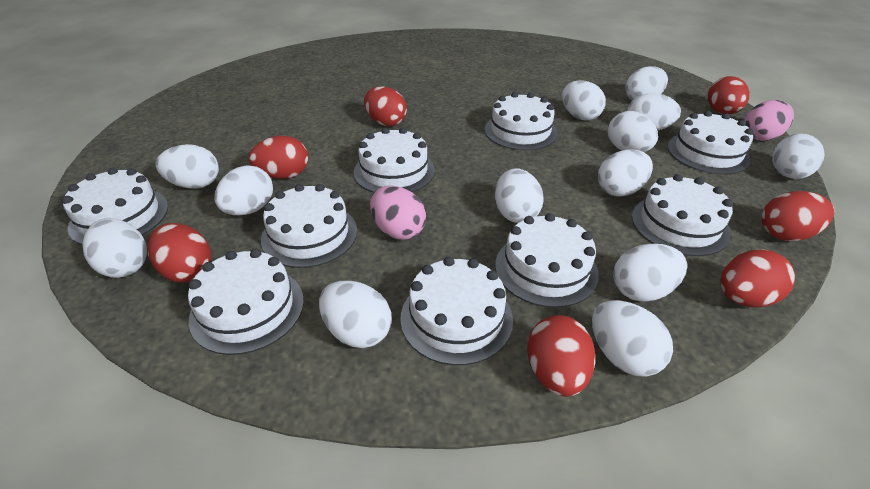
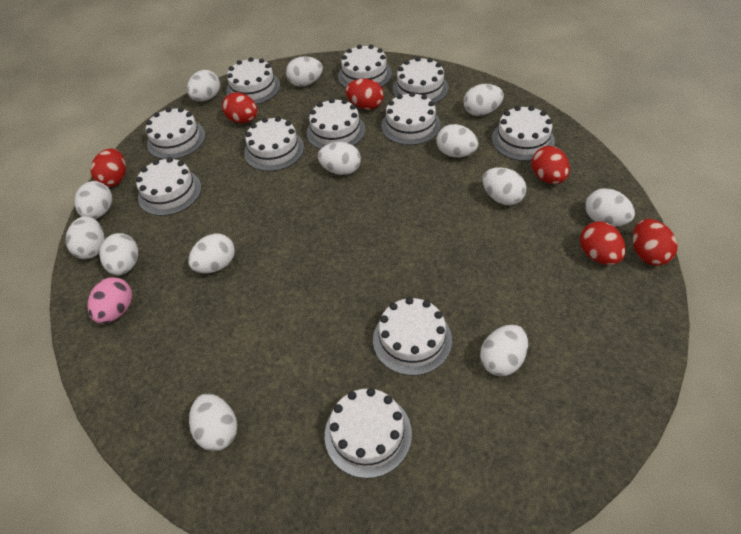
pink egg: [370,186,426,240] [744,100,794,141] = 2 -> [87,277,132,324] = 1
red egg: [148,223,211,283] [249,135,308,179] [364,86,407,126] [527,315,595,397] [708,76,750,114] [720,249,795,307] [761,191,834,241] = 7 -> [91,149,126,187] [222,92,258,123] [345,78,384,110] [532,146,570,184] [580,221,626,265] [633,219,678,266] = 6
white cake: [62,168,168,245] [188,249,304,355] [261,184,357,268] [354,128,435,193] [400,257,513,365] [485,92,558,150] [495,213,599,308] [632,174,733,256] [667,111,754,175] = 9 -> [136,157,201,216] [146,107,205,159] [226,57,280,104] [244,117,304,171] [307,98,365,149] [325,388,412,478] [338,44,392,88] [373,297,452,376] [381,92,441,145] [393,57,448,104] [492,106,555,161] = 11

